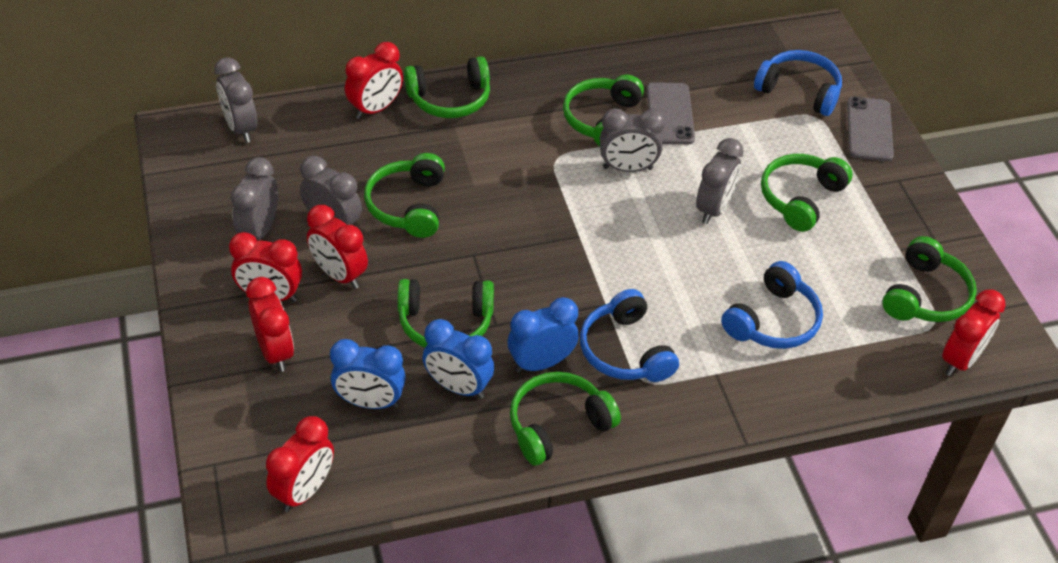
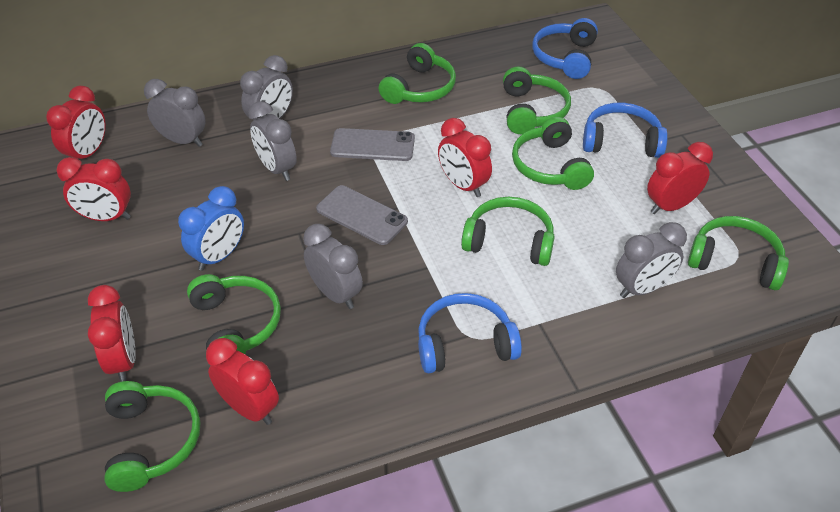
blue clock: [330,339,406,409] [422,319,494,399] [507,297,579,373] = 3 -> [178,186,244,271] = 1

